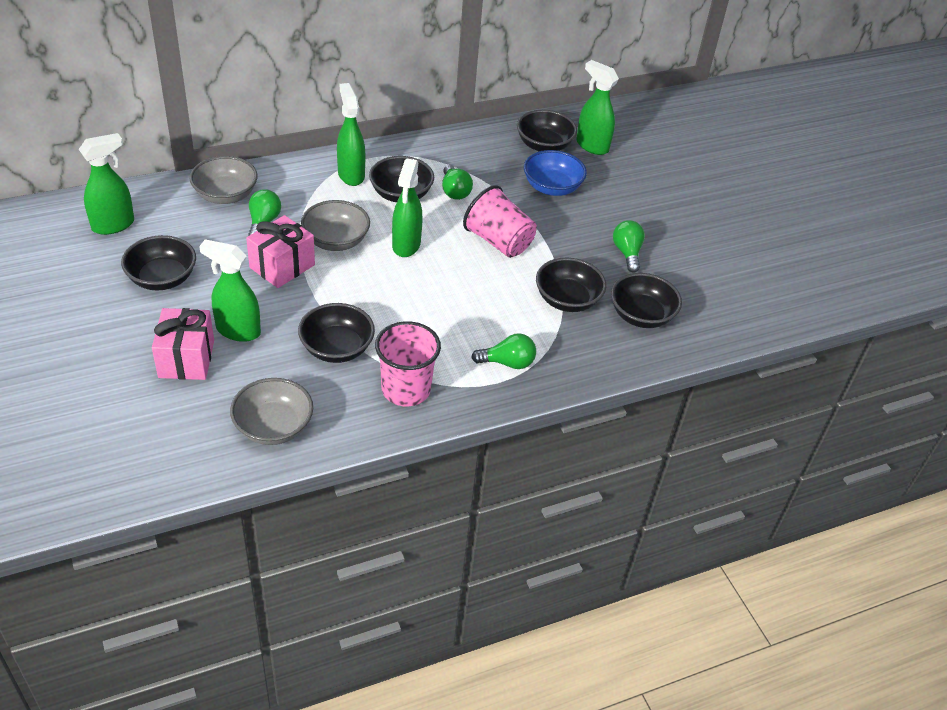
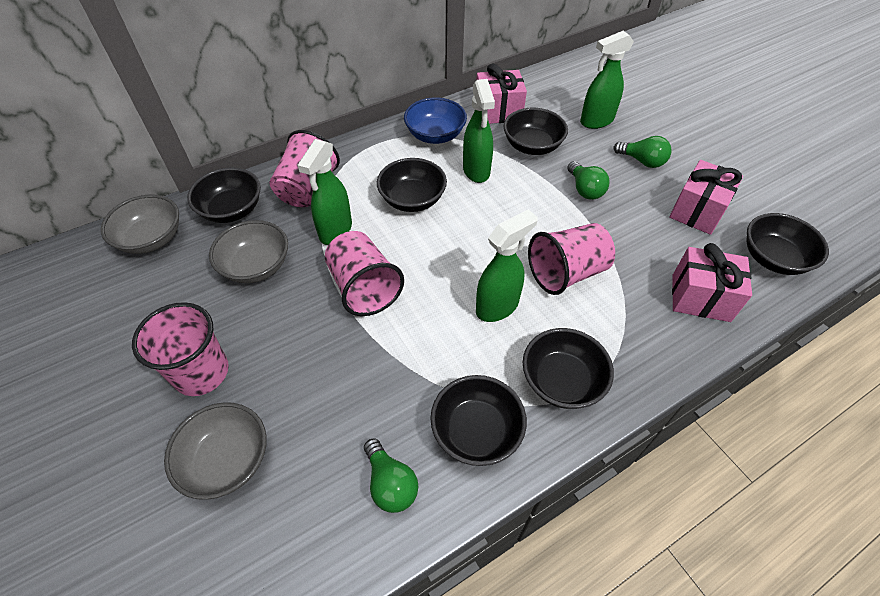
green light bulb: [248,189,281,236] [442,165,473,200] [471,333,536,369] [613,220,645,273] = 4 -> [364,438,418,513] [567,161,610,200] [613,136,672,168] = 3
green spray bottle: [79,133,134,235] [199,239,261,342] [337,83,365,186] [392,159,422,257] [576,60,619,155] = 5 -> [297,139,352,245] [463,79,495,183] [476,209,538,322] [580,31,634,129] = 4
pink cup: [375,321,441,406] [463,185,537,258] = 2 -> [132,302,229,396] [269,130,340,207] [325,231,404,316] [528,223,615,295] = 4
pink gift: [152,308,214,380] [246,215,315,288] = 2 -> [476,64,527,124] [669,160,743,235] [672,243,752,322] = 3

